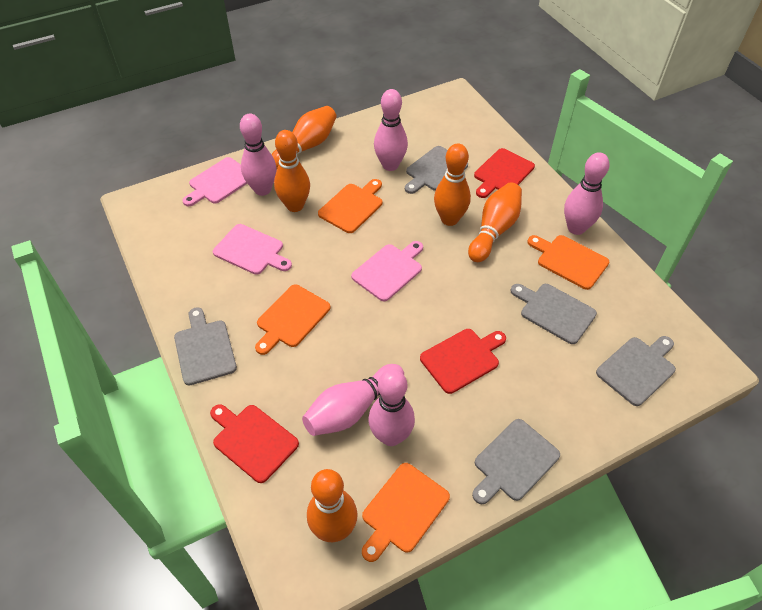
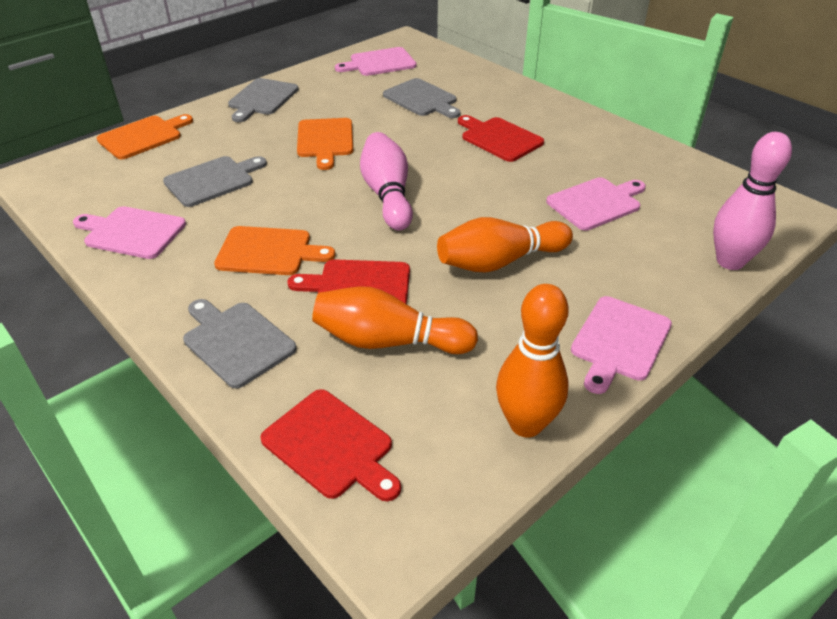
grey cutting board: [174,307,237,385] [405,146,468,194] [472,419,560,504] [511,284,597,344] [596,336,676,406] = 5 -> [163,156,267,207] [183,299,297,388] [228,78,299,122] [383,78,460,118] = 4
orange bowling pin: [272,106,337,168] [274,130,310,212] [307,469,358,542] [434,144,471,226] [468,182,522,262] = 5 -> [312,286,478,354] [437,217,573,272] [496,284,569,437] = 3
orange cutting board: [255,284,331,355] [318,179,382,233] [362,463,450,562] [527,235,609,290] = 4 -> [97,114,193,159] [214,226,335,275] [297,118,353,170] = 3
pink bowling pin: [240,113,277,196] [302,364,404,436] [368,369,415,446] [374,89,408,171] [564,152,609,235] = 5 -> [360,132,413,230] [713,132,792,270] = 2
pink cutting board: [182,157,247,206] [213,224,292,275] [351,241,423,301] = 3 -> [73,206,186,259] [335,47,416,76] [546,177,646,231] [571,296,672,394] = 4

